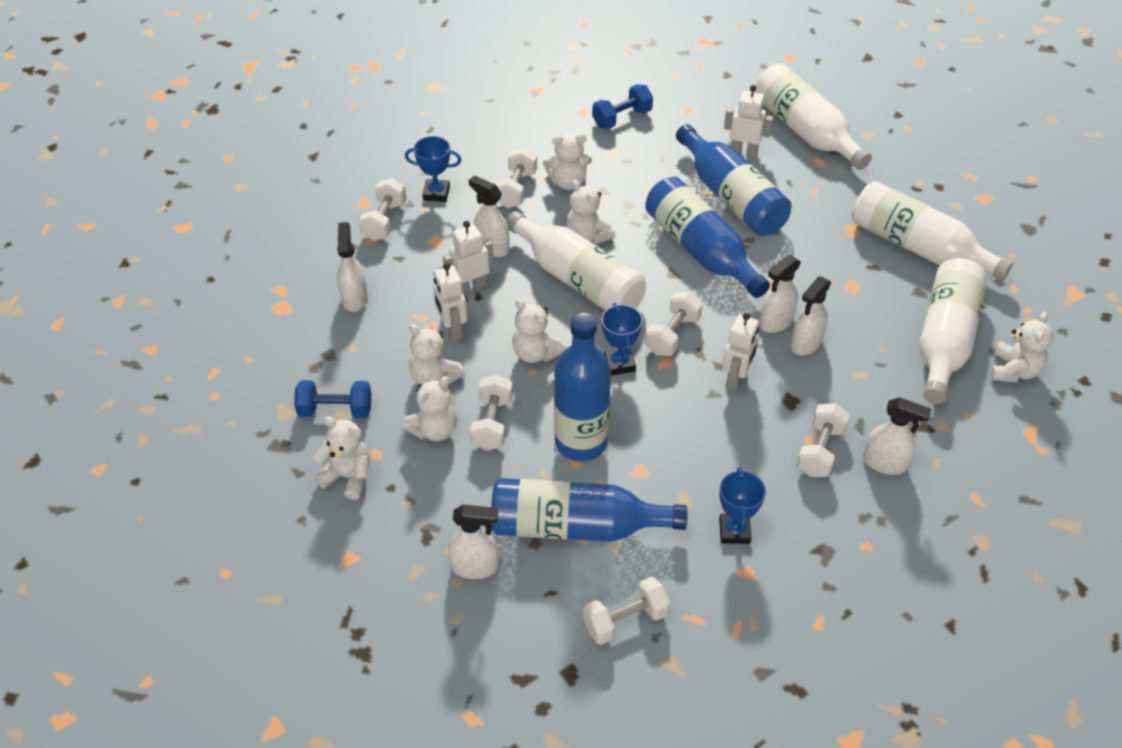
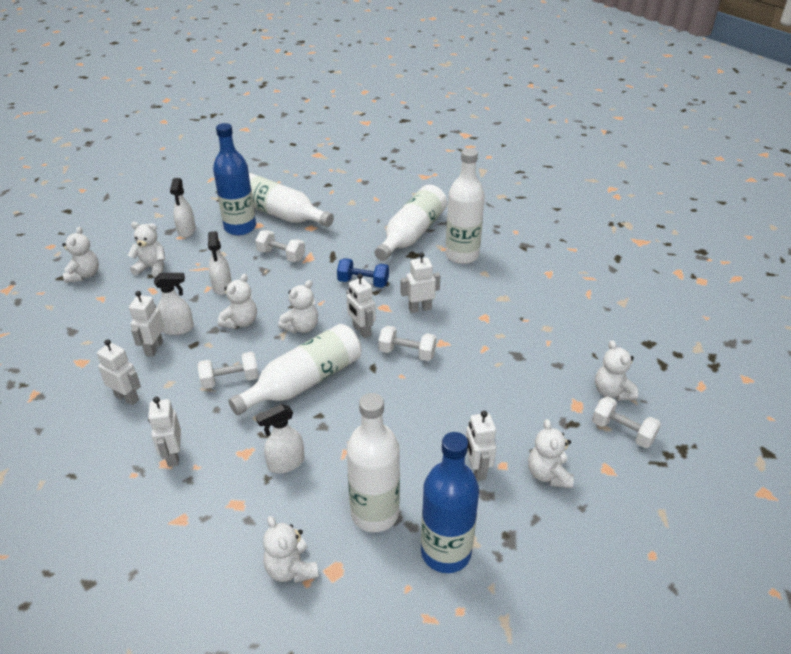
blue bottle: [491,478,688,542] [554,313,611,461] [645,177,770,298] [676,124,792,236] = 4 -> [213,123,256,235] [421,432,479,573] = 2
blue dumbbell: [294,380,371,418] [592,84,653,129] = 2 -> [337,258,389,288] = 1
blue trophy: [405,136,461,202] [602,303,643,376] [719,467,766,544] = 3 -> none = 0
white bottle: [506,211,646,310] [754,63,872,170] [852,181,1013,281] [920,258,987,404] = 4 -> [228,324,361,415] [249,173,334,227] [346,393,400,532] [375,185,447,261] [445,148,485,264] = 5
white dumbbell: [359,178,407,241] [470,375,513,451] [495,148,537,208] [583,577,670,645] [645,292,703,356] [797,403,850,477] = 6 -> [198,352,259,389] [255,230,305,262] [378,326,436,361] [592,396,661,448] = 4
white robot: [433,263,467,341] [443,221,494,295] [722,313,759,390] [724,85,773,157] = 4 -> [97,339,141,405] [129,291,164,357] [148,397,181,467] [346,274,376,339] [401,252,440,313] [466,411,496,481] = 6
white spray bottle: [337,222,368,312] [448,505,499,579] [469,175,510,257] [760,255,801,333] [791,276,831,355] [863,397,931,475] = 6 -> [154,273,194,335] [170,178,196,238] [208,231,232,295] [256,404,304,473] = 4

